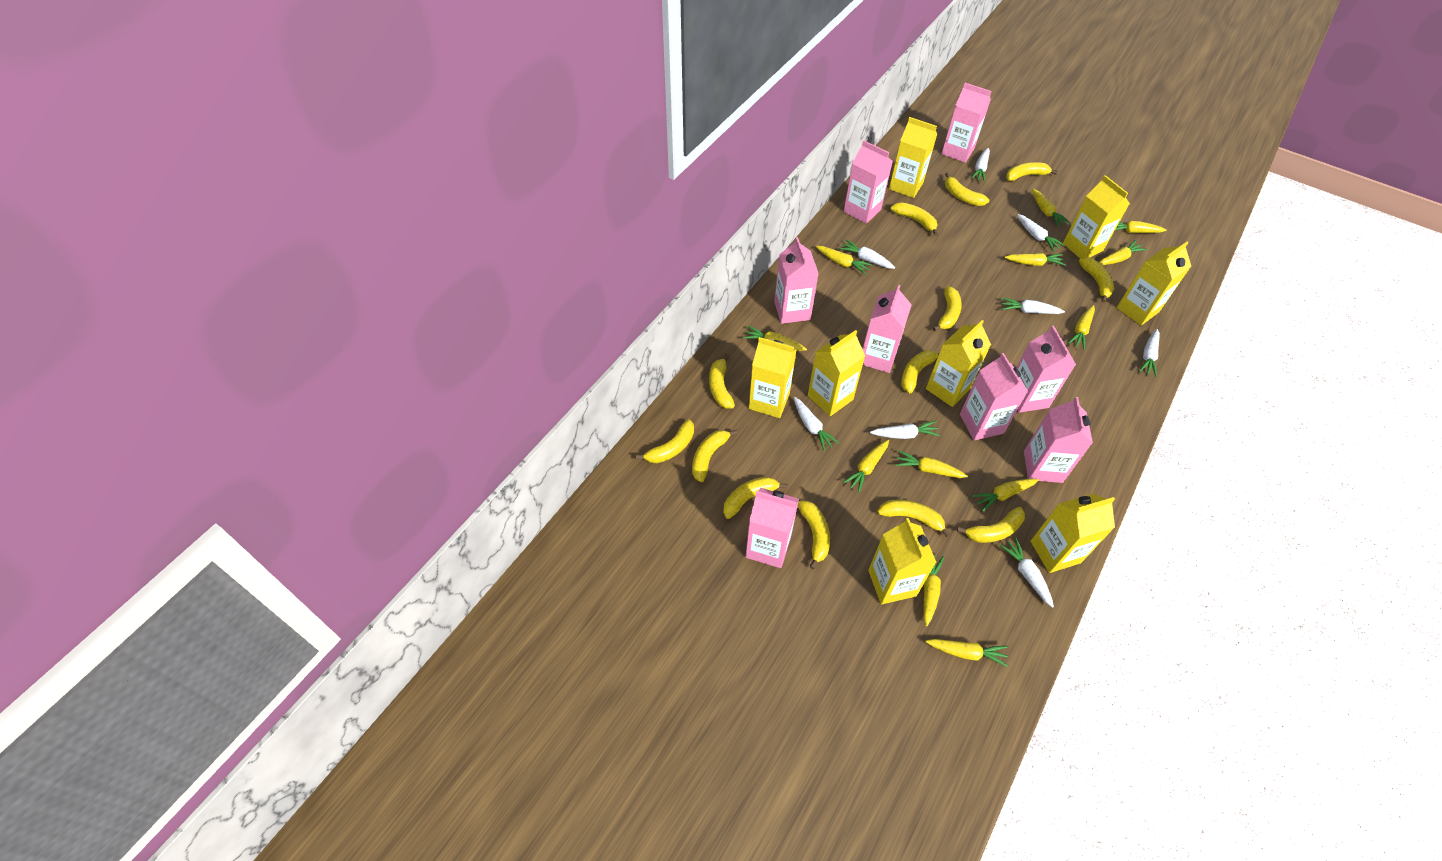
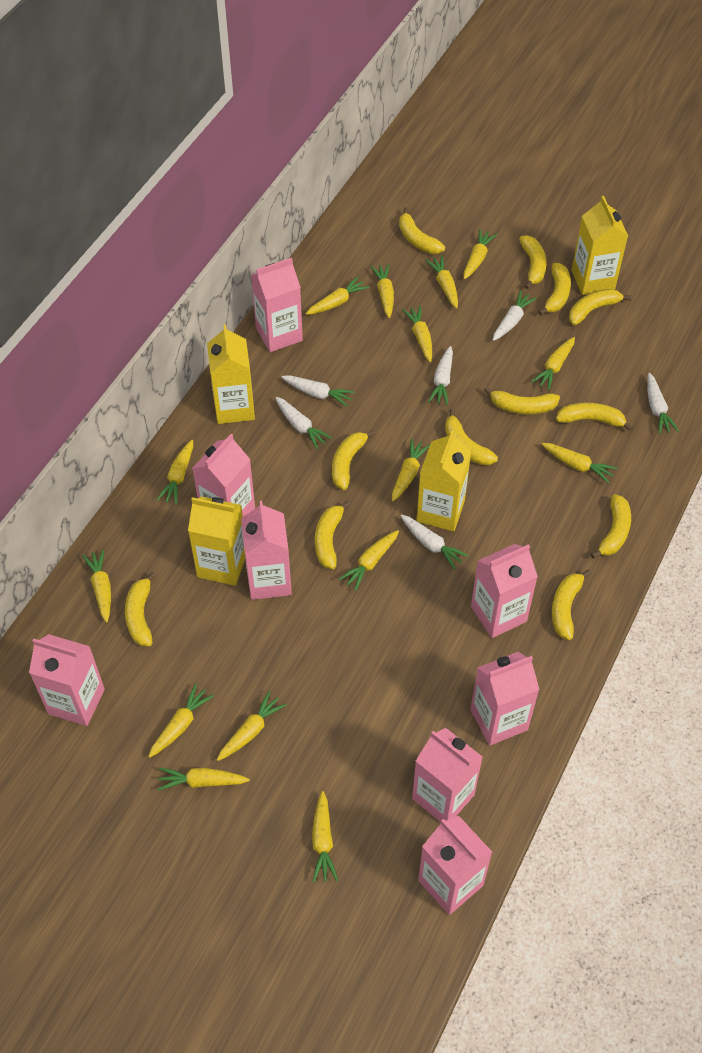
white carrot: [794,397,839,451] [839,239,895,269] [870,421,940,439] [971,148,990,182] [999,537,1054,608] [1001,298,1065,314] [1017,214,1064,251] [1139,329,1160,377] = 8 -> [275,397,332,449] [281,375,355,407] [400,514,469,570] [428,346,453,405] [493,290,537,341] [647,373,679,434] = 6
yellow banana: [636,419,694,463] [692,430,738,482] [709,354,735,409] [723,477,787,519] [798,501,830,569] [877,500,951,538] [891,202,938,236] [901,351,939,393] [933,286,962,331] [945,172,989,206] [957,507,1025,543] [1006,162,1058,181] [1079,257,1114,303] = 13 -> [125,572,156,646] [315,500,351,569] [332,430,375,490] [399,207,445,254] [445,409,498,465] [484,387,560,414] [519,235,547,289] [538,263,571,315] [552,570,591,640] [556,402,633,431] [569,289,631,325] [591,494,631,559] = 12
yellow carrot: [743,326,807,351] [816,246,872,275] [843,440,889,493] [895,450,968,478] [923,554,944,626] [925,639,1008,667] [972,479,1039,511] [1005,253,1066,266] [1032,189,1070,227] [1068,305,1095,350] [1099,240,1147,265] [1115,221,1167,233] = 12 -> [82,550,111,623] [148,684,214,758] [156,440,193,505] [157,767,250,791] [217,691,287,761] [305,276,370,315] [312,791,338,883] [339,530,399,591] [371,264,394,318] [392,438,430,502] [402,305,432,362] [425,255,458,309] [464,229,497,279] [531,337,575,390] [542,443,617,483] = 15
yellow carton: [749,337,797,418] [808,330,865,416] [868,518,937,604] [889,117,937,198] [926,320,991,407] [1031,494,1115,573] [1063,175,1130,258] [1117,242,1191,326] = 8 -> [188,496,245,586] [207,324,255,424] [416,430,471,532] [571,196,628,295] = 4

